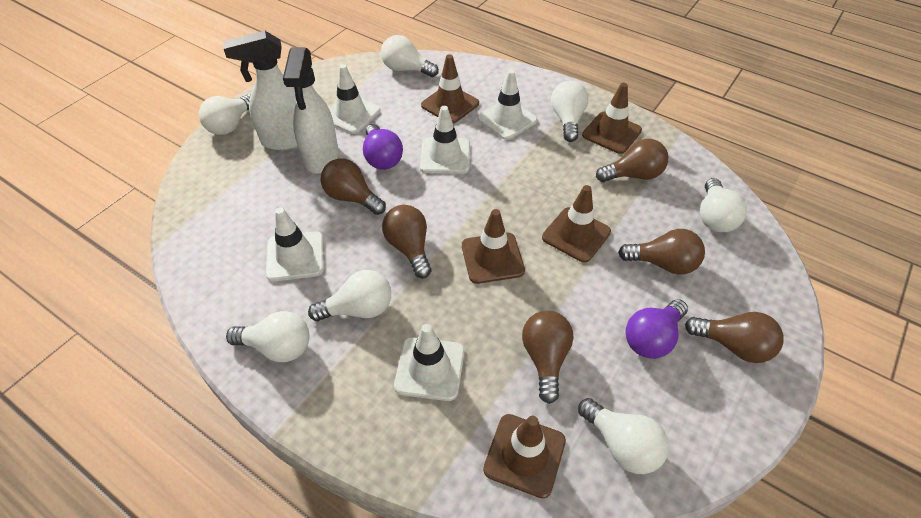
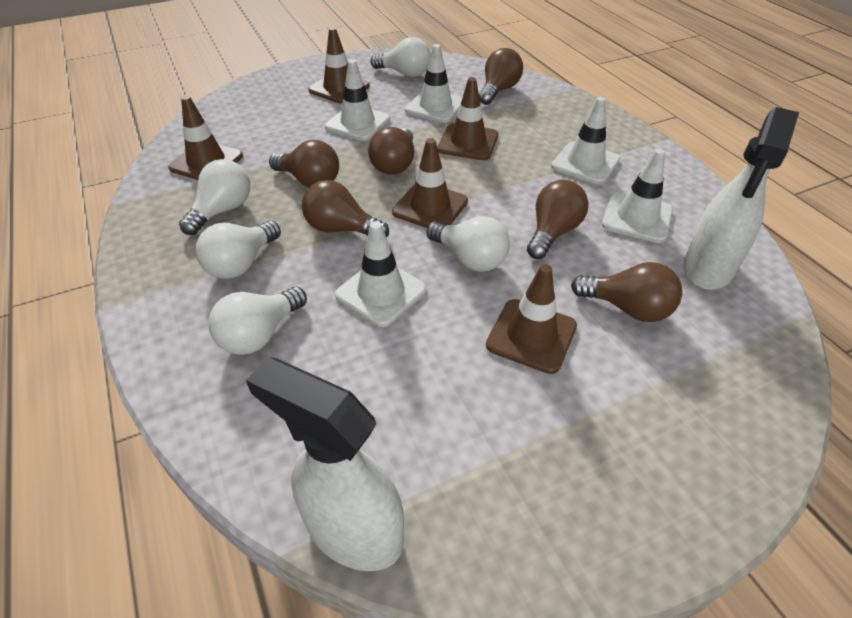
purple light bulb: [363,124,403,170] [625,299,688,359] = 2 -> none = 0
white light bulb: [199,94,251,135] [226,311,310,362] [308,270,391,321] [381,35,439,77] [551,81,589,142] [578,398,669,474] [700,178,747,232] = 7 -> [179,159,250,235] [196,221,281,279] [208,287,307,355] [370,37,431,77] [427,216,510,272] = 5

